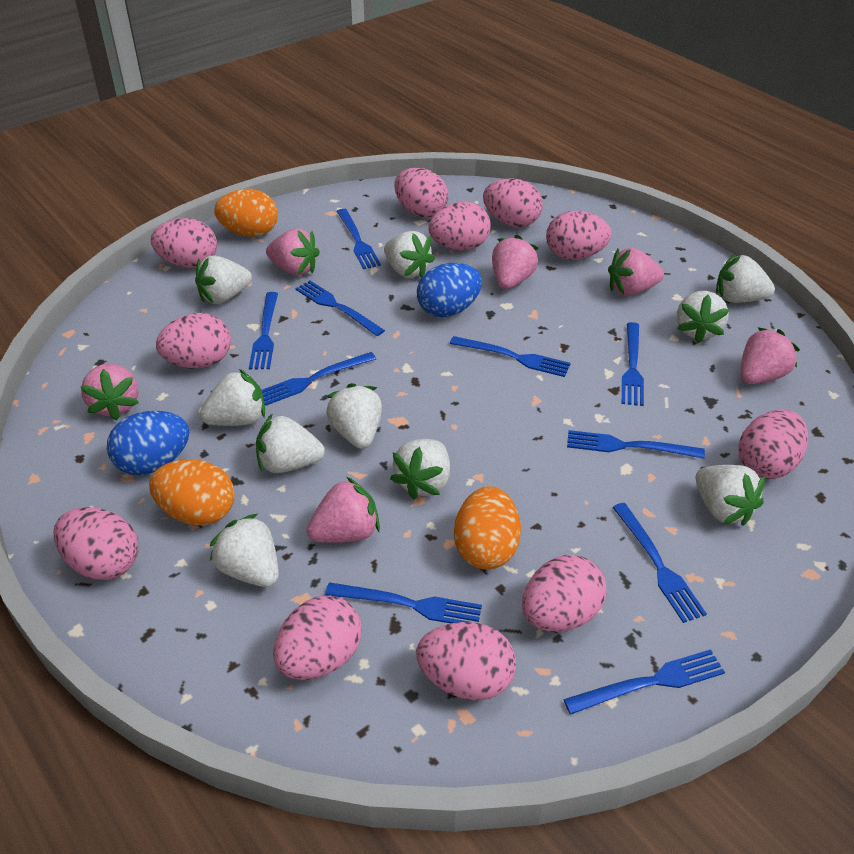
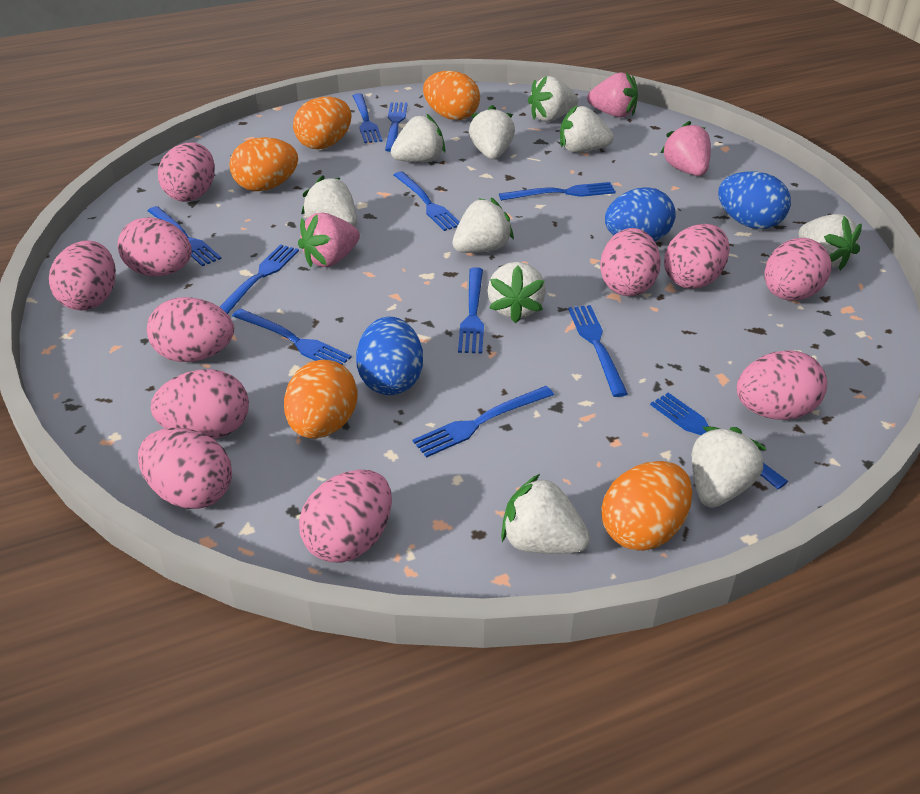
blue egg: [107,411,189,475] [417,263,482,317] = 2 -> [356,317,423,395] [605,187,676,241] [718,171,791,229] = 3
blue fork: [249,292,278,369] [262,352,376,406] [295,280,385,336] [325,582,482,623] [337,208,381,269] [450,336,571,377] [563,649,725,715] [567,430,705,459] [613,503,707,623] [622,322,644,406] = 10 -> [148,206,221,266] [220,244,299,314] [232,308,352,365] [353,93,382,143] [385,102,408,152] [394,171,459,231] [413,386,554,458] [458,267,484,354] [499,182,616,201] [568,305,628,397] [650,393,788,489] = 11
orange egg: [149,459,235,526] [214,189,278,237] [454,486,521,570] = 3 -> [229,137,298,191] [284,360,358,439] [293,97,352,149] [423,71,480,120] [601,461,692,551] = 5
pink strawberry: [81,363,139,420] [266,229,320,276] [306,477,380,543] [492,235,539,289] [608,248,664,296] [740,327,800,384] = 6 -> [298,212,360,267] [587,72,638,118] [661,121,711,176] = 3

